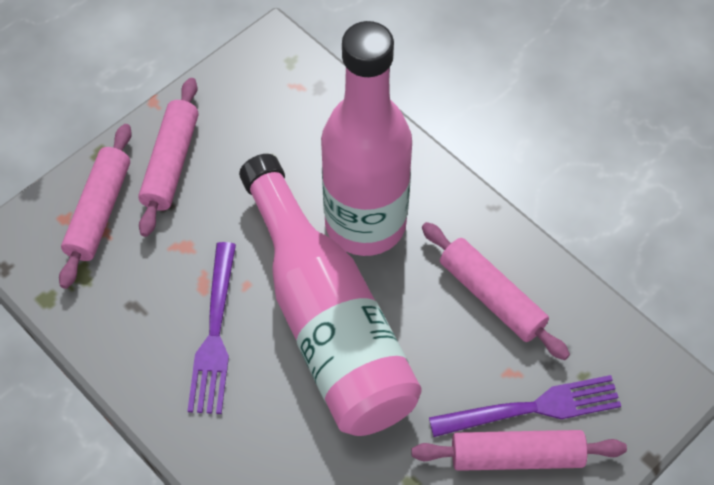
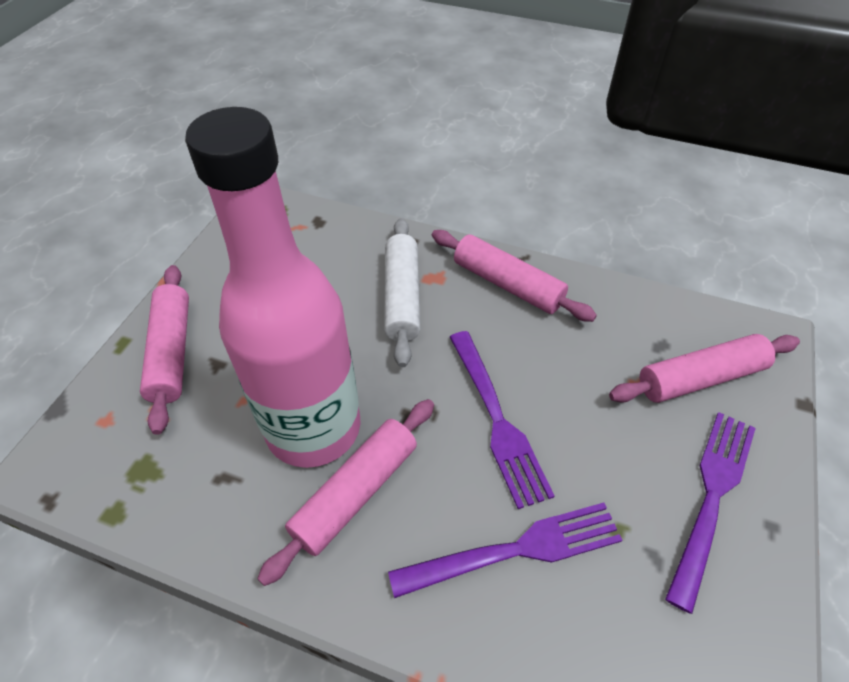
pink bottle: [239,154,422,436] [321,21,412,256] = 2 -> [185,107,361,468] = 1
purple fork: [187,242,236,414] [429,375,621,437] = 2 -> [388,503,622,598] [450,331,555,509] [665,412,756,614] = 3
white rolling pin: none = 0 -> [384,218,420,367] = 1

